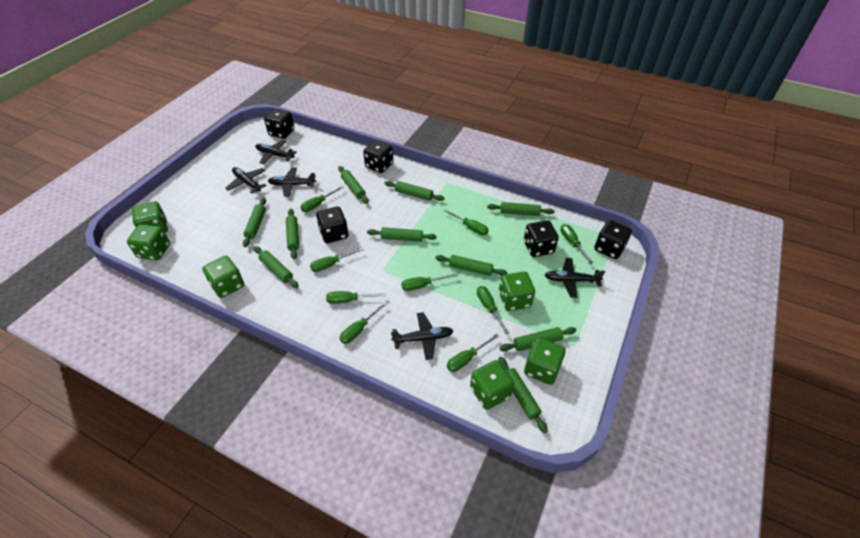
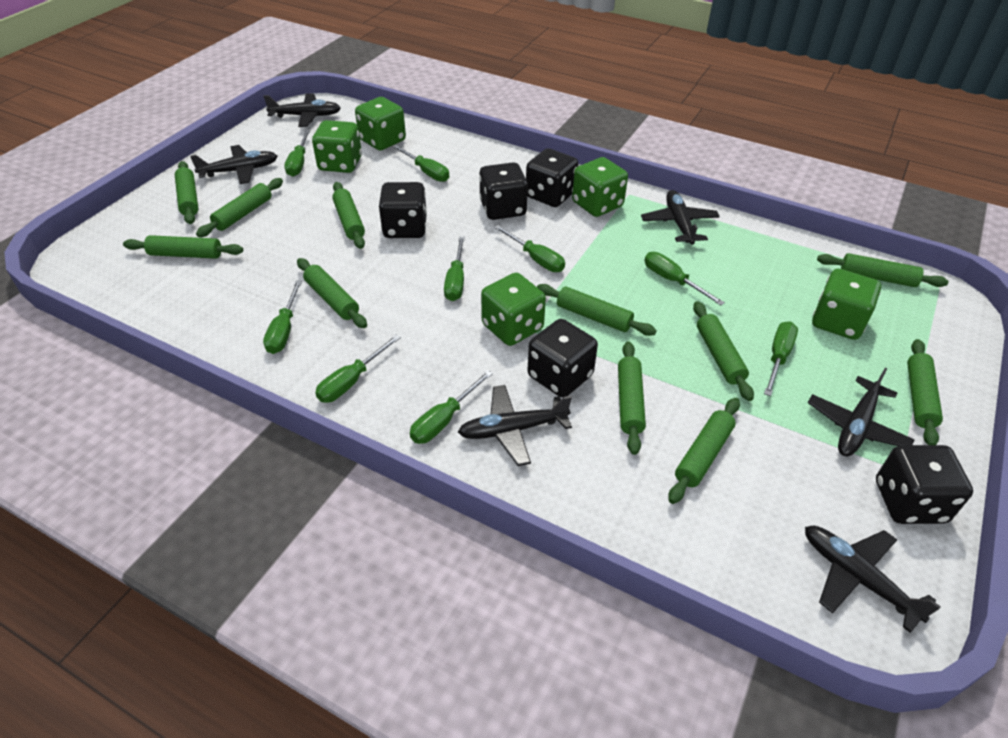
black plane: [225,167,267,194] [255,140,297,164] [268,168,316,196] [391,312,453,360] [545,258,605,298] = 5 -> [190,145,278,184] [264,93,341,127] [458,385,572,466] [641,190,720,245] [805,526,941,633] [808,368,915,456] = 6
green dice: [127,224,170,260] [132,201,168,233] [202,256,244,298] [470,360,514,410] [499,271,535,311] [524,338,566,385] = 6 -> [312,120,362,173] [355,97,406,150] [481,273,546,346] [572,157,628,217] [812,269,881,340] = 5
green rolling pin: [243,197,266,247] [254,246,299,288] [286,209,299,259] [338,166,369,204] [367,227,437,242] [384,181,445,201] [436,255,507,276] [487,202,554,216] [498,357,548,433] [499,327,577,352] = 10 -> [123,235,243,259] [175,161,199,224] [196,178,283,237] [297,258,367,328] [332,182,365,249] [537,284,657,336] [618,341,646,455] [668,398,740,504] [693,301,754,401] [817,253,948,287] [907,339,943,445] = 11

